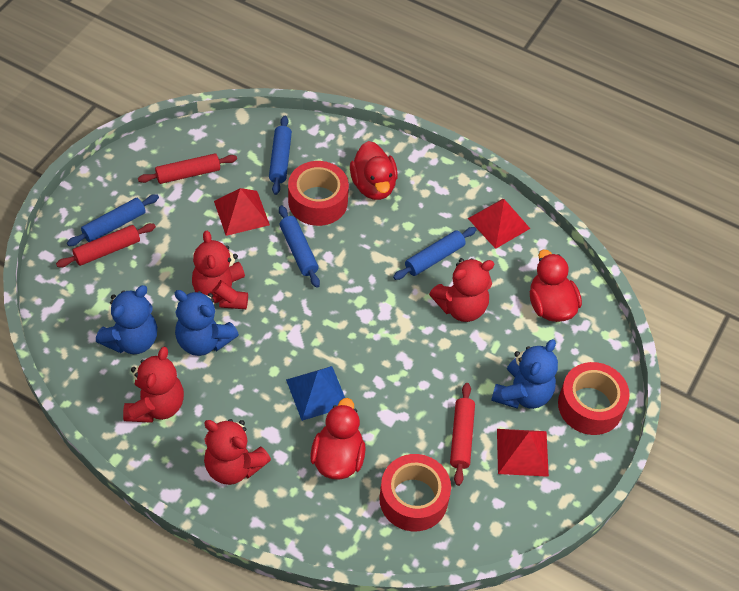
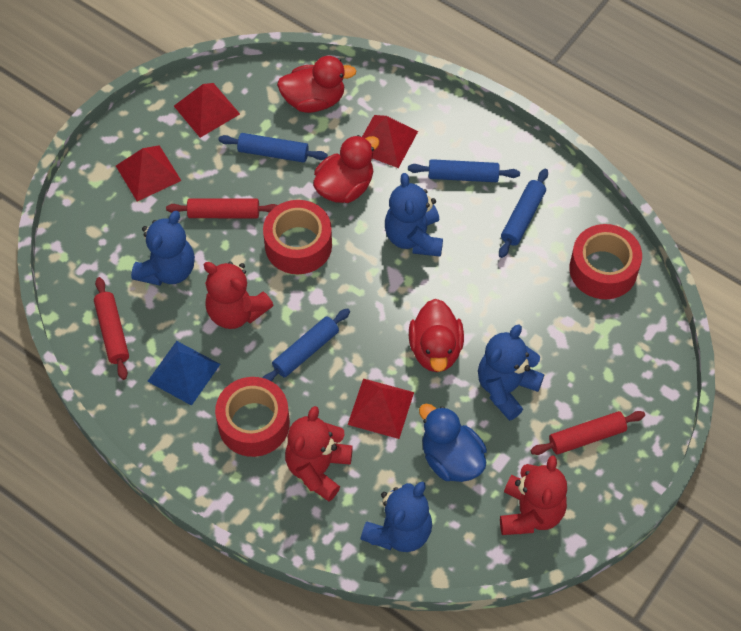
blue duck: none = 0 -> [419,404,487,482] = 1
blue teddy bear: [96,285,157,354] [175,290,239,356] [491,339,558,409] = 3 -> [131,211,195,286] [361,482,432,552] [385,173,443,257] [478,325,544,421] = 4
red pyramid: [214,188,270,236] [468,199,530,249] [497,429,549,477] = 3 -> [116,145,181,201] [174,83,240,138] [348,378,414,439] [362,115,418,168] = 4
red teddy bear: [123,347,184,423] [192,231,248,309] [204,419,271,485] [429,258,494,322] = 4 -> [204,262,273,329] [285,406,353,502] [500,455,567,535] = 3

